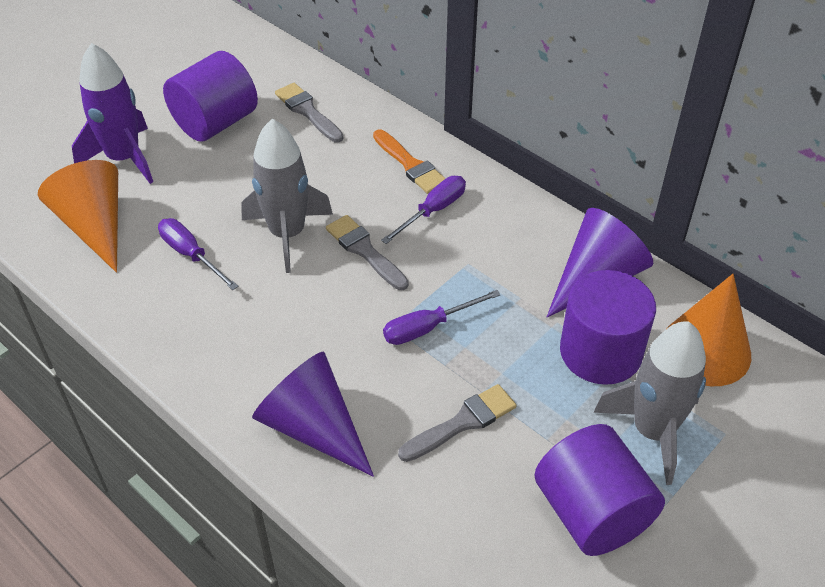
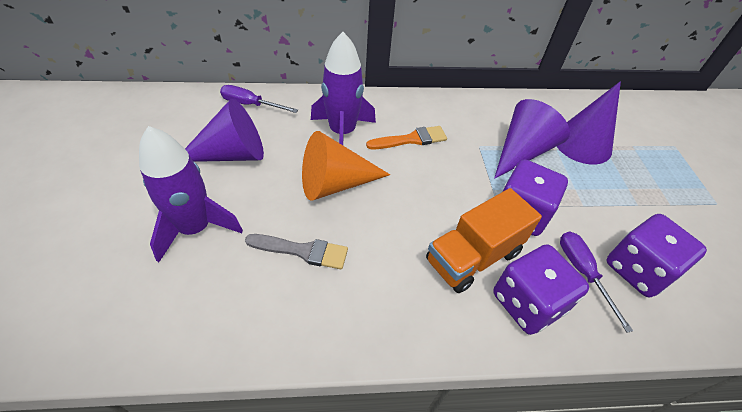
grey brush: [275,83,343,142] [326,215,409,290] [398,384,517,462] = 3 -> [245,234,348,269] = 1
grey rocket: [241,119,333,273] [593,321,706,485] = 2 -> none = 0
orange cone: [38,160,118,273] [667,274,751,386] = 2 -> [302,131,390,201] = 1
orange truck: none = 0 -> [426,188,542,293] = 1
purple cone: [252,352,374,477] [547,208,653,317] = 2 -> [185,99,264,162] [494,99,570,179] [557,81,621,164] = 3
purple cylinder: [163,51,258,142] [534,424,665,556] [560,270,656,385] = 3 -> none = 0
purple dice: none = 0 -> [493,244,589,335] [502,159,568,236] [607,214,707,298] = 3
purple rocket: [72,43,153,184] = 1 -> [139,126,243,262] [311,32,376,145] = 2
purple screwdriver: [158,218,239,290] [381,176,466,244] [383,290,501,345] = 3 -> [220,85,298,113] [560,231,633,333] = 2

